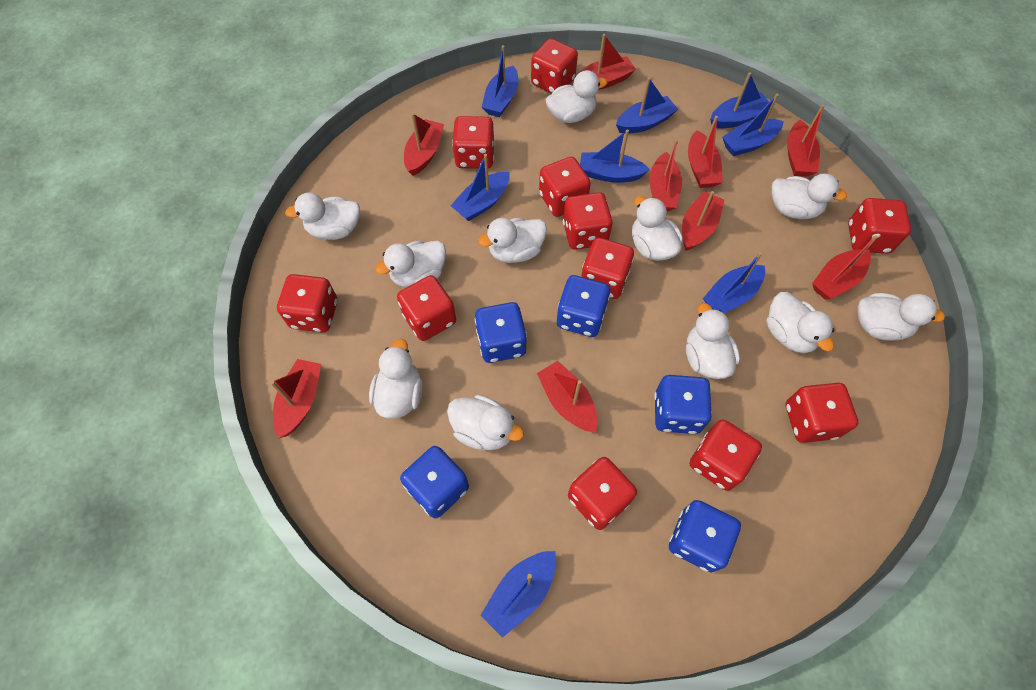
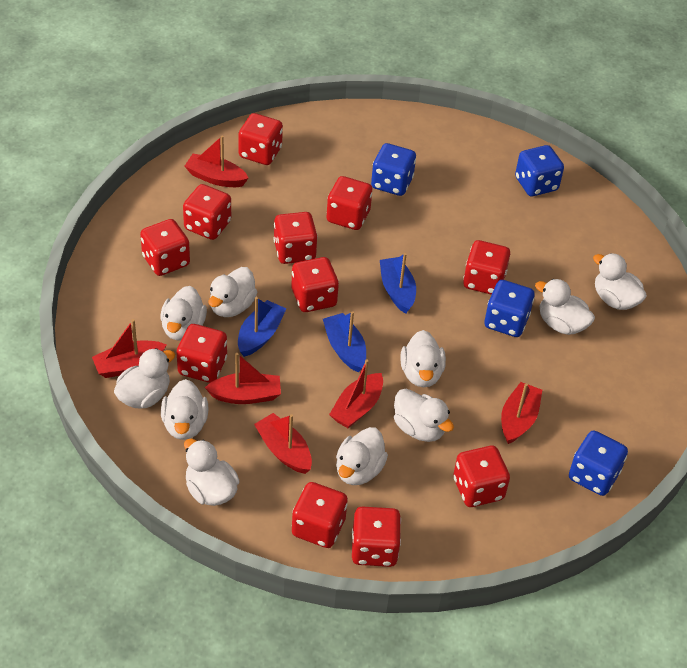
blue boat: [450,154,510,221] [480,551,556,638] [482,45,518,117] [580,129,650,183] [616,77,678,134] [703,252,765,313] [710,72,769,129] [722,94,784,156] = 8 -> [238,297,286,357] [323,311,366,372] [380,253,416,314] = 3
blue dice: [400,446,469,518] [475,302,527,363] [557,275,610,337] [654,375,712,434] [669,500,741,573] = 5 -> [371,143,416,196] [484,280,535,337] [515,145,564,196] [569,431,628,496] = 4
red boat: [270,359,321,438] [404,113,444,176] [537,361,598,433] [576,34,636,90] [649,139,682,211] [682,191,724,251] [688,116,723,188] [787,104,825,177] [812,235,877,300] = 9 -> [92,319,167,378] [185,135,248,187] [205,353,281,404] [254,413,312,474] [329,359,383,428] [501,382,542,444] = 6
white duck: [285,193,360,240] [369,339,422,419] [375,241,446,288] [447,395,524,450] [478,218,547,263] [546,70,607,123] [632,196,683,261] [686,303,740,379] [766,292,834,353] [771,173,847,219] [857,293,945,341] = 11 -> [114,348,175,409] [160,286,207,340] [161,379,208,440] [184,439,240,506] [208,267,257,317] [336,427,388,485] [394,389,454,442] [400,330,446,387] [535,279,595,335] [593,253,647,310] = 10

